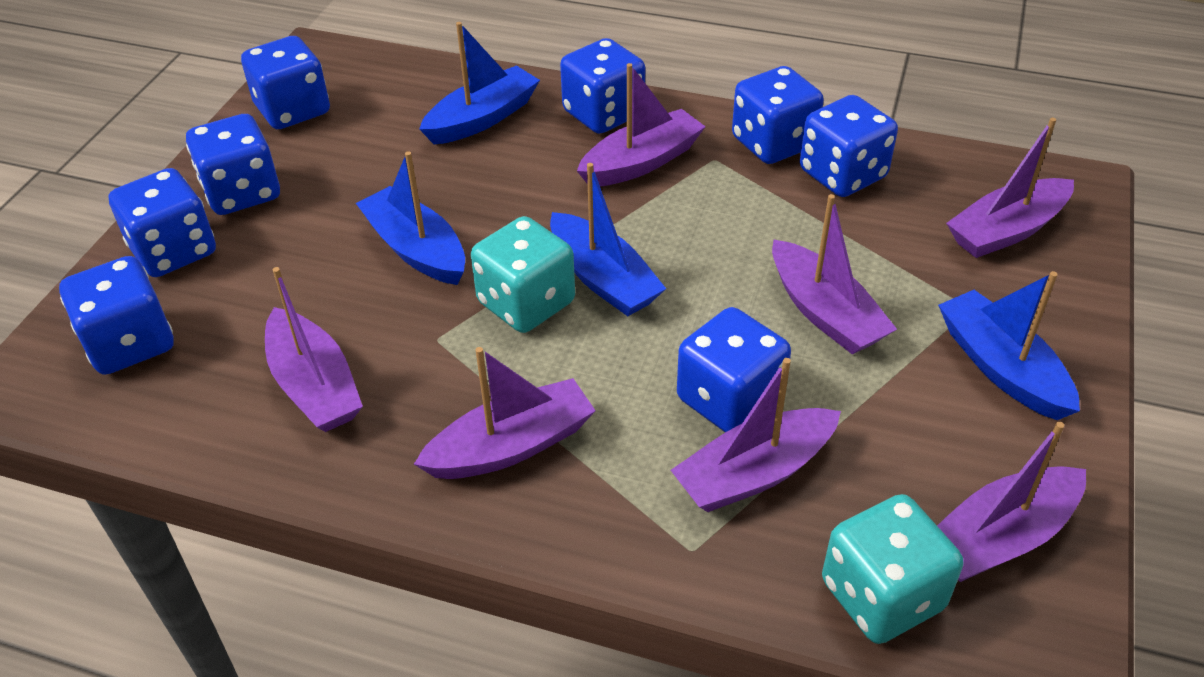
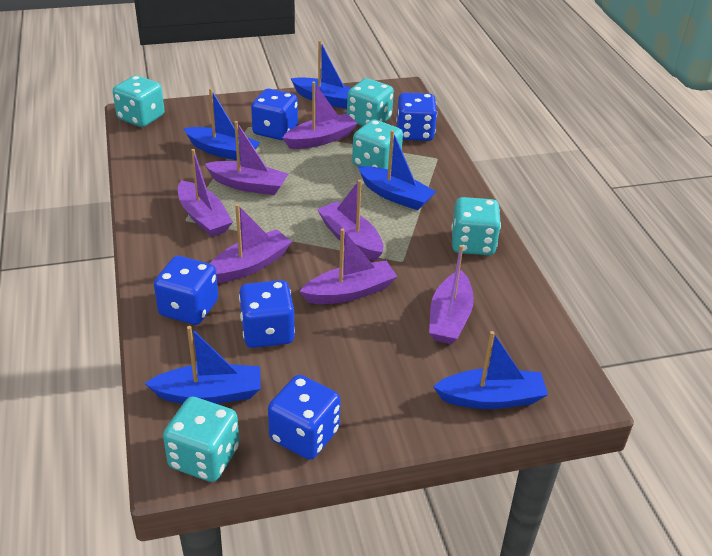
blue boat: [356,151,465,285] [419,22,540,145] [550,163,666,316] [938,271,1080,420] = 4 -> [145,326,261,404] [183,88,260,161] [291,40,351,109] [358,130,436,210] [433,331,548,409] = 5
blue dice: [59,256,174,375] [108,168,216,277] [186,114,280,215] [241,36,330,129] [560,38,645,134] [677,307,791,432] [732,66,824,164] [800,95,898,197] = 8 -> [154,256,218,325] [239,280,295,348] [251,89,298,140] [268,375,341,460] [396,93,437,141] = 5
turquoise dice: [471,216,575,333] [822,494,963,644] = 2 -> [113,75,164,127] [163,397,239,482] [347,78,394,126] [352,119,403,169] [451,197,501,255] = 5

